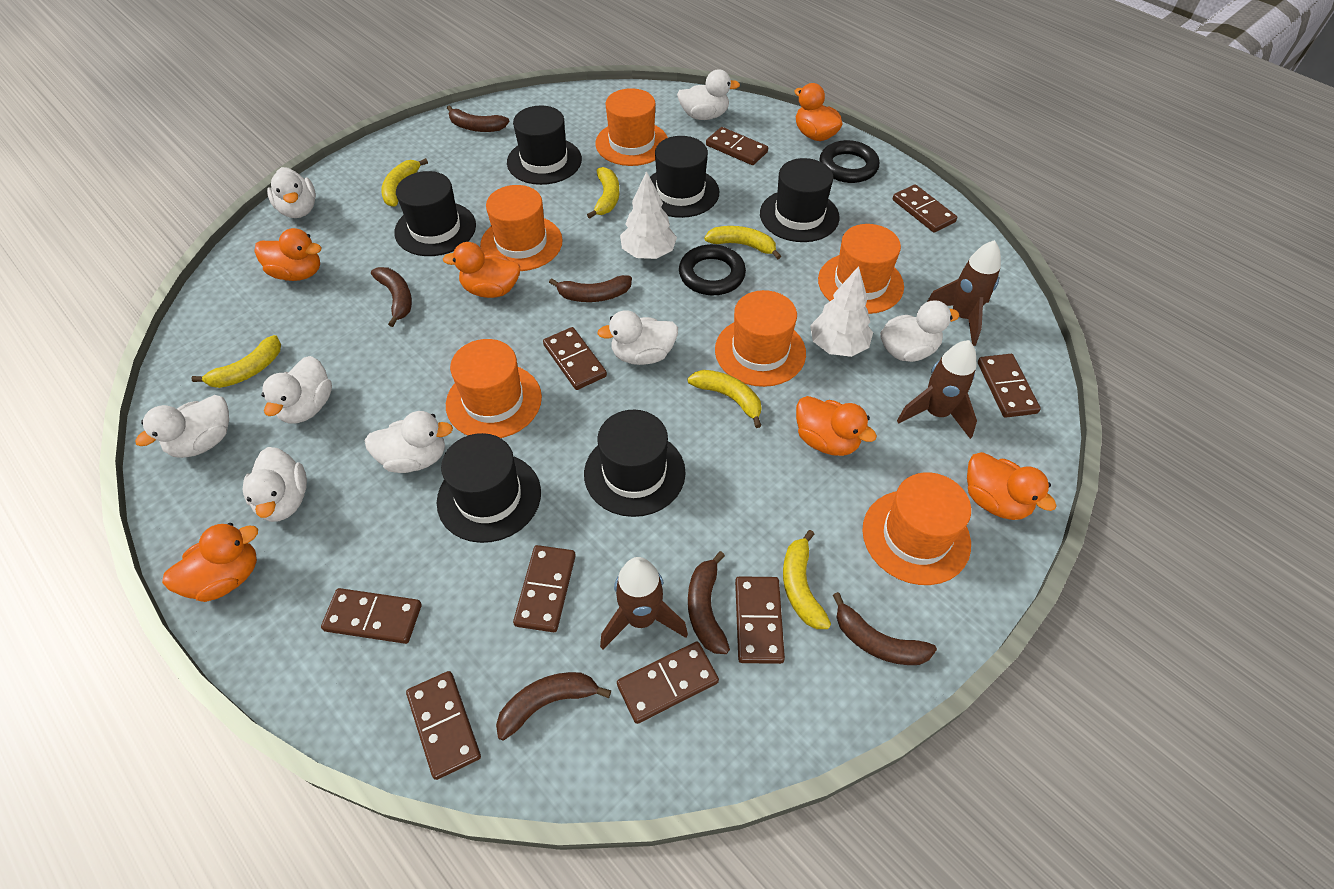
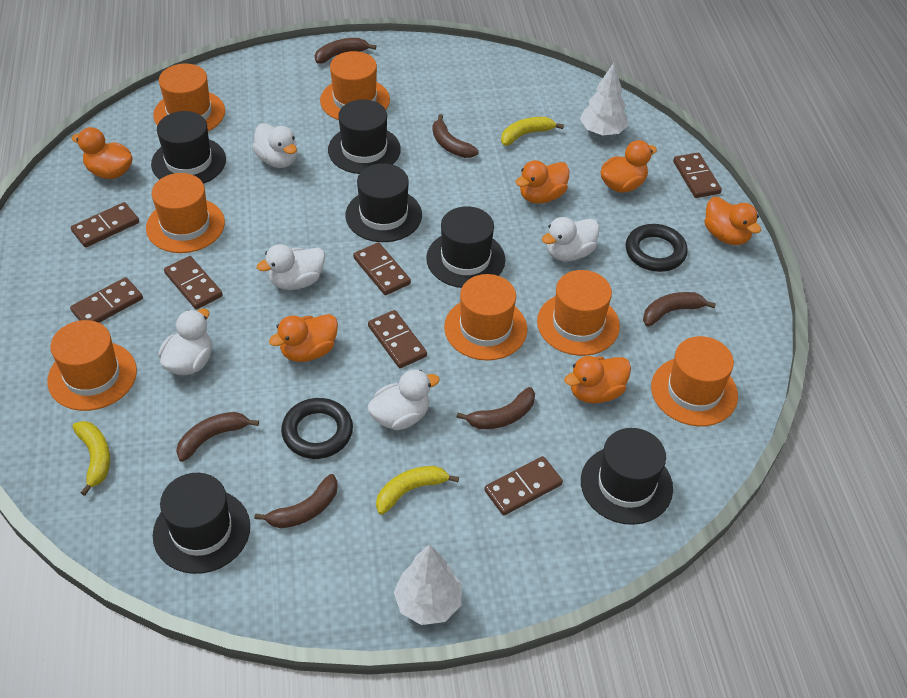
brown domino: [321,588,422,644] [406,671,481,780] [513,545,576,632] [543,327,607,390] [617,642,719,724] [706,127,768,165] [735,576,785,664] [893,184,957,233] [978,354,1041,418] = 9 -> [70,277,143,323] [71,202,139,248] [164,256,223,310] [353,242,411,295] [368,310,427,368] [484,456,563,515] [673,153,722,198] = 7
brown rocket: [600,557,688,649] [897,340,977,439] [927,240,1001,346] = 3 -> none = 0
orange hat: [446,339,542,438] [480,185,563,271] [595,88,668,166] [715,290,806,387] [818,224,904,314] [862,472,971,585] = 6 -> [47,320,137,411] [146,173,225,253] [153,64,225,131] [320,51,390,120] [444,274,527,361] [537,270,620,356] [651,336,738,426] = 7
white duck: [135,395,229,458] [242,447,307,522] [262,356,332,423] [267,167,316,218] [365,411,453,473] [597,310,678,365] [677,69,740,120] [880,300,959,362] = 8 -> [158,309,212,375] [252,123,297,168] [257,244,325,290] [367,370,440,430] [542,217,600,261] = 5
yellow banana: [191,335,281,388] [381,158,428,207] [587,167,620,219] [687,370,762,428] [704,226,781,259] [783,530,831,629] = 6 -> [72,421,110,496] [376,466,459,515] [501,117,564,146] = 3

